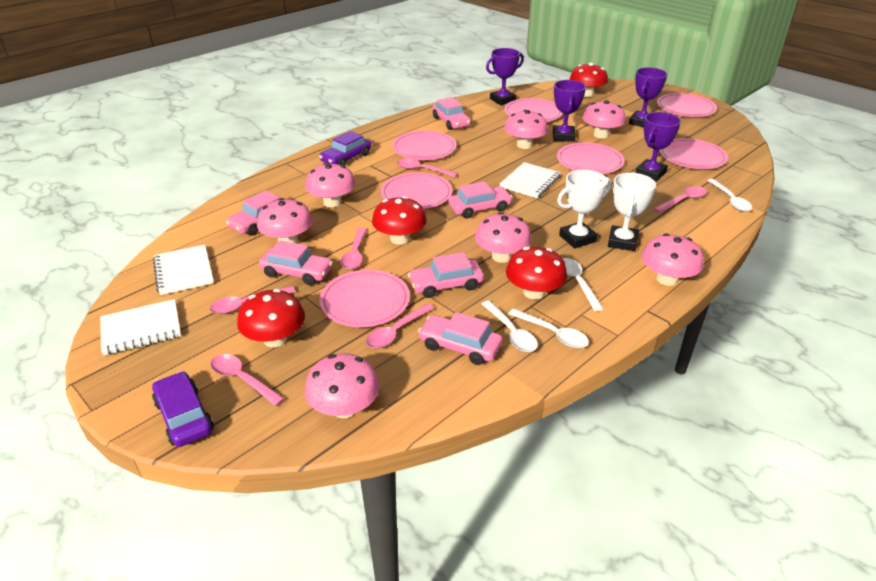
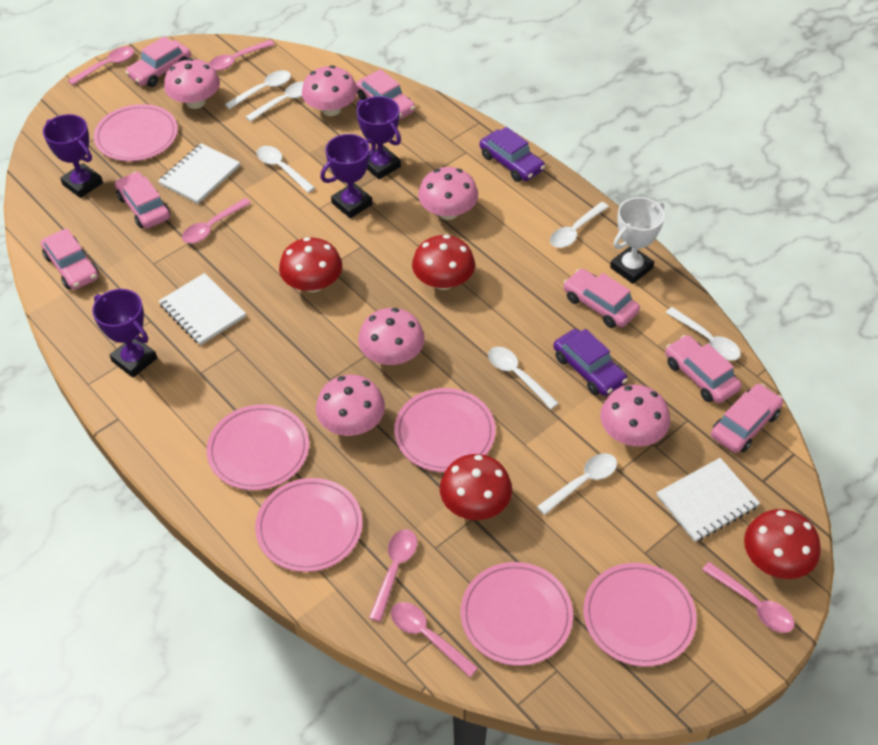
pink car: [226,190,281,236] [259,240,333,285] [408,252,484,298] [418,312,503,365] [432,97,471,130] [448,181,513,218] = 6 -> [41,228,99,290] [115,172,170,228] [125,36,191,87] [356,69,415,120] [563,269,640,328] [665,335,742,403] [711,384,783,453] = 7
pink mushroom: [257,198,313,243] [305,163,356,207] [305,353,380,418] [475,212,532,263] [504,110,548,149] [582,100,626,138] [642,233,704,286] = 7 -> [164,58,220,109] [302,65,358,116] [316,375,385,436] [358,308,424,365] [418,167,478,220] [600,384,670,446] = 6
pink plate: [319,270,410,327] [381,172,453,209] [392,131,457,160] [504,98,563,122] [557,143,624,174] [657,93,717,117] [659,138,728,169] = 7 -> [94,104,178,161] [207,404,309,490] [255,478,363,572] [394,388,496,472] [461,562,573,666] [583,563,697,667] = 6
white spoon: [482,300,538,352] [508,308,589,348] [563,258,604,311] [707,179,752,212] = 4 -> [225,70,291,109] [246,81,304,122] [257,146,315,193] [488,347,558,409] [537,453,617,515] [550,202,609,248] [666,307,741,361] = 7
white trophy: [557,170,611,248] [608,173,656,251] = 2 -> [610,197,665,284] = 1

